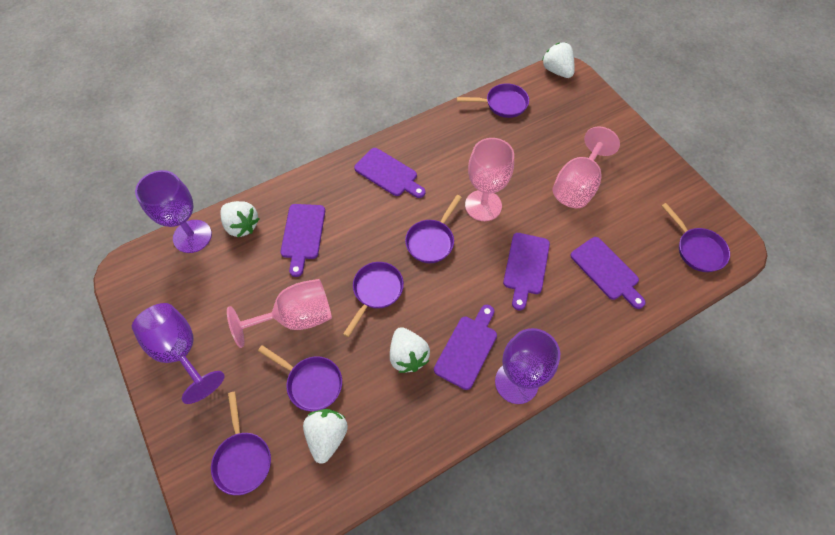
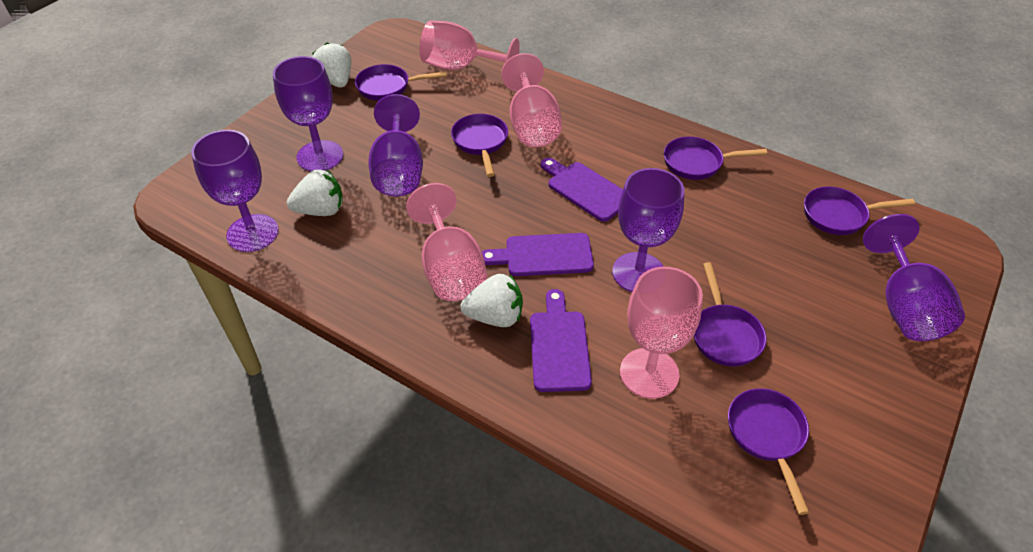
pink goblet: [227,279,332,348] [465,138,514,221] [553,126,620,208] = 3 -> [406,183,487,301] [419,20,520,70] [501,53,562,147] [620,267,703,399] = 4
purple cutting board: [281,204,325,277] [354,148,425,198] [434,305,497,390] [503,233,550,310] [570,237,646,309] = 5 -> [482,233,594,276] [530,289,592,392] [541,158,623,222] = 3
purple goblet: [132,303,225,404] [135,170,212,253] [495,328,560,404] = 3 -> [191,130,279,252] [273,56,343,171] [368,94,423,197] [612,168,684,292] [863,214,965,341] = 5
white strawberry: [221,201,259,238] [303,409,348,464] [390,327,430,373] [542,43,575,78] = 4 -> [287,169,343,216] [312,42,351,88] [460,274,523,327] = 3

